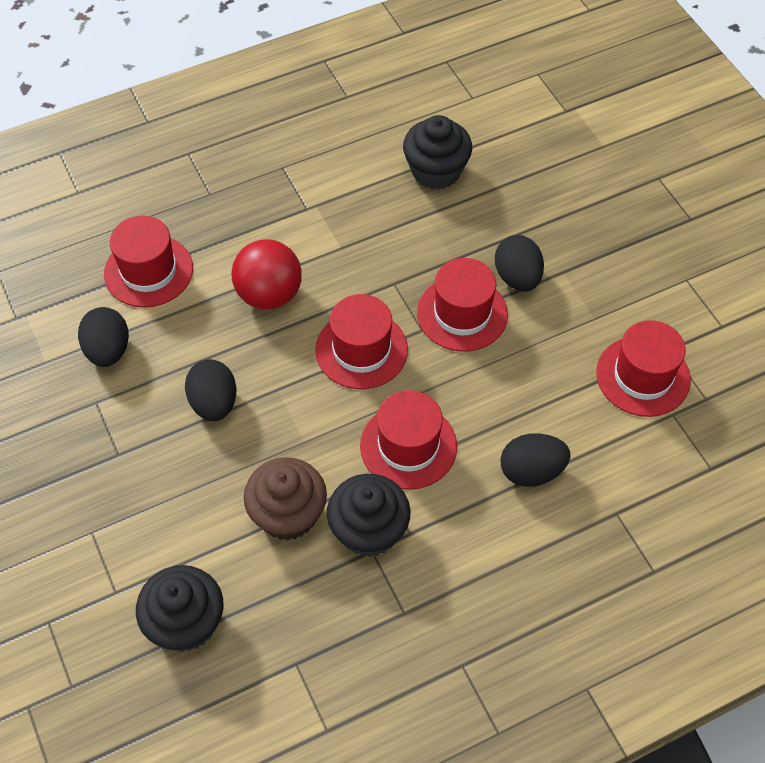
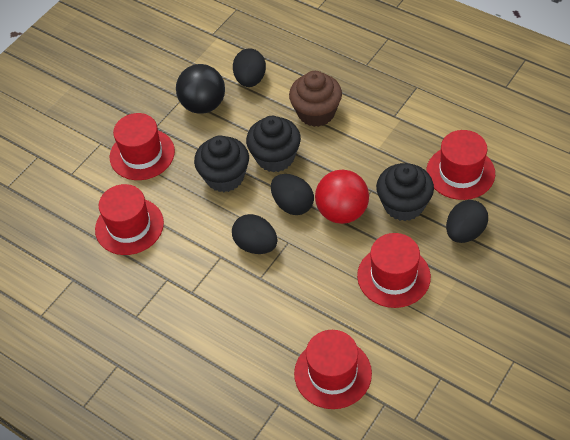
black ball: none = 0 -> [176,64,225,114] = 1

